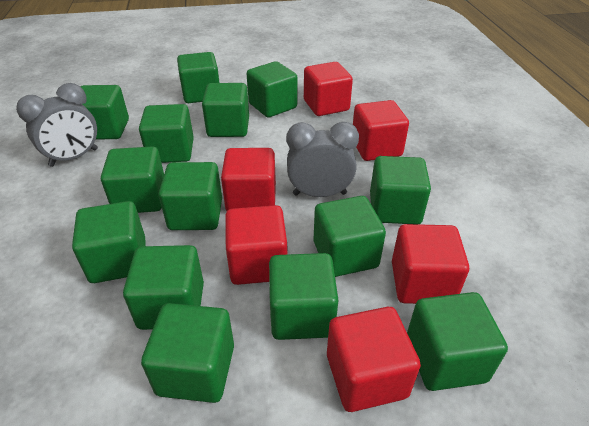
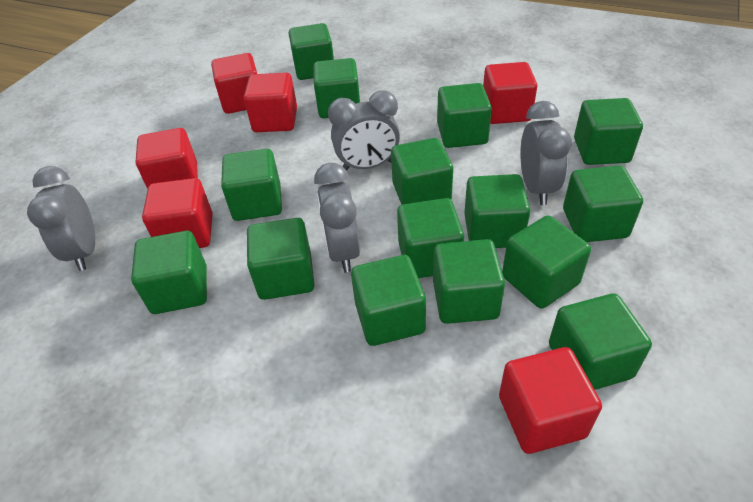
green cube: [72,201,146,283] [80,85,129,139] [101,146,164,213] [123,245,204,330] [139,104,194,163] [141,303,234,403] [159,162,222,230] [177,52,219,103] [202,83,249,137] [247,61,298,117] [269,253,338,340] [314,196,386,277] [370,156,431,224] [407,292,508,391] = 14 -> [131,231,207,314] [221,149,282,221] [247,218,314,300] [289,23,334,80] [313,58,360,118] [351,255,426,346] [391,138,453,205] [397,198,464,278] [433,239,505,324] [437,83,492,148] [464,174,530,248] [502,215,591,309] [549,293,652,390] [563,165,643,242] [574,98,643,165] = 15
grey clock: [16,83,98,167] [286,122,359,197] = 2 -> [27,166,95,271] [314,163,360,272] [328,90,400,171] [520,101,572,205] = 4

